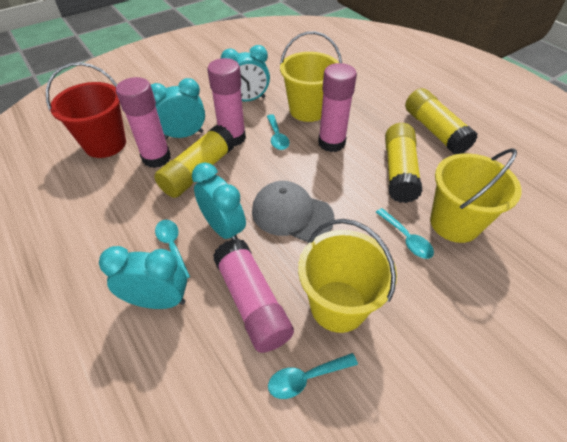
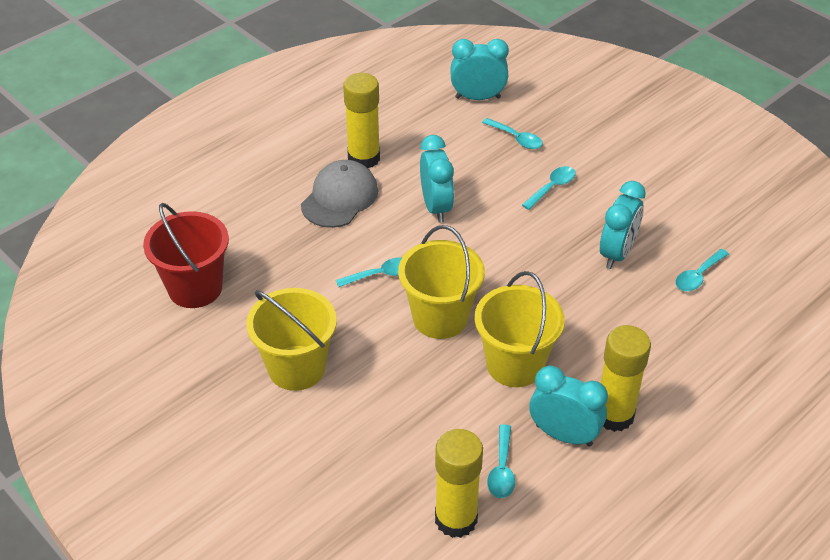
pink glue stick: [116,77,171,168] [207,58,246,146] [213,239,294,353] [318,63,357,152] = 4 -> none = 0
turquoise spoon: [155,220,190,279] [267,114,289,150] [268,353,358,399] [376,208,434,259] = 4 -> [336,257,402,287] [482,118,543,149] [487,424,515,498] [522,166,576,210] [676,249,729,291] = 5

